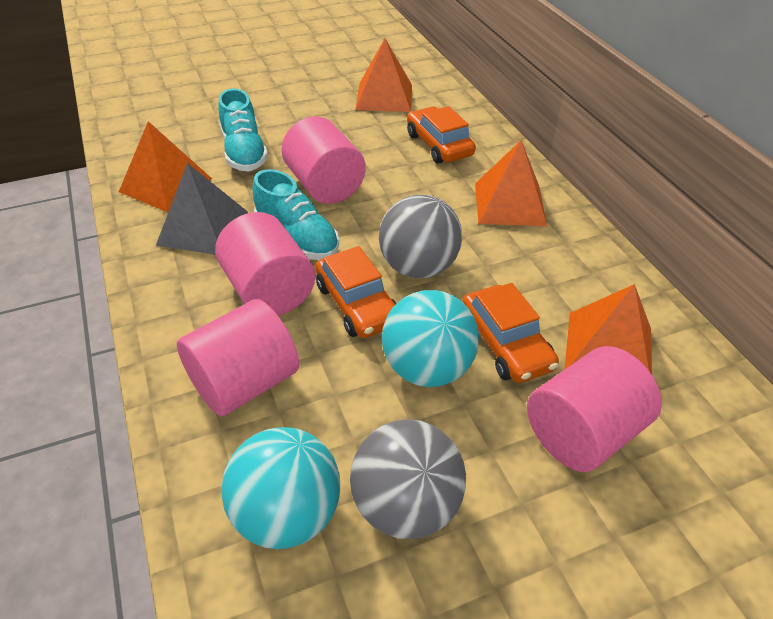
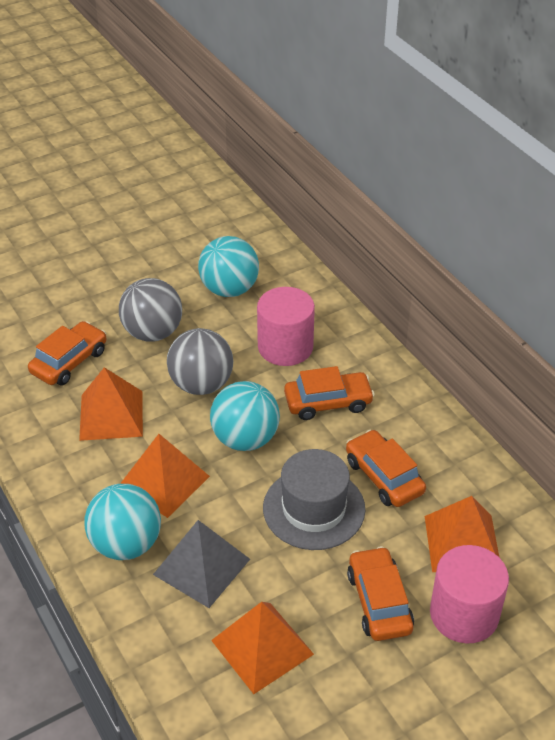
grey hat: none = 0 -> [263,449,365,550] = 1
orange car: [316,246,397,338] [407,106,476,164] [462,283,559,383] = 3 -> [28,321,106,386] [284,366,375,420] [346,430,426,507] [347,546,414,641] = 4
pink cylinder: [177,299,299,416] [215,212,315,316] [282,116,366,204] [527,346,662,472] = 4 -> [257,287,315,366] [430,545,509,643] = 2
turquoise ball: [221,427,340,549] [382,290,479,387] = 2 -> [84,484,161,560] [198,236,259,297] [210,381,280,451] = 3
turquoise shoe: [218,88,268,171] [253,169,339,260] = 2 -> none = 0

